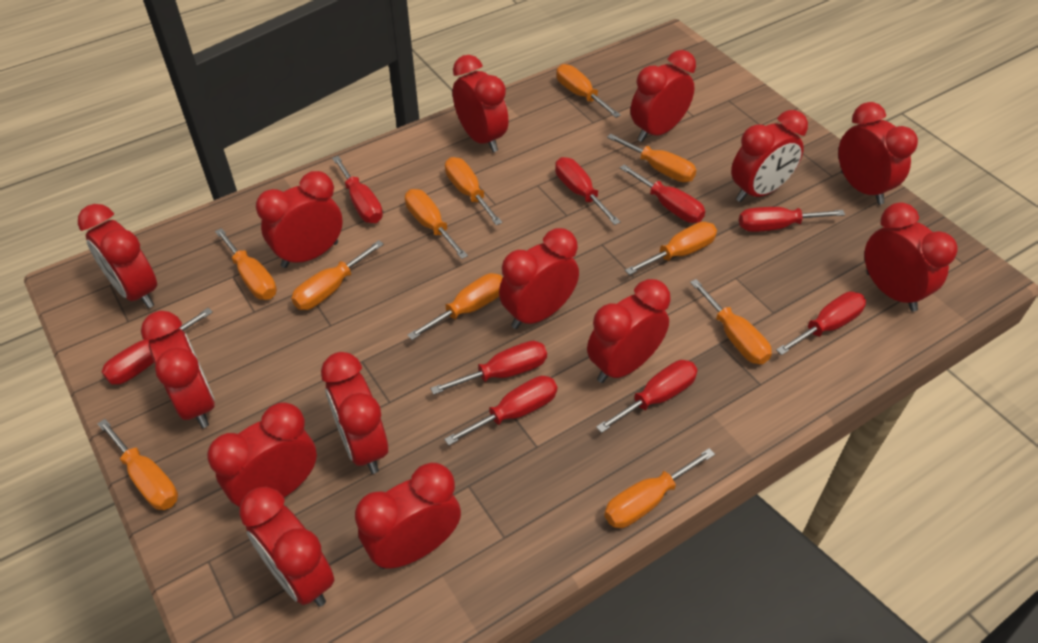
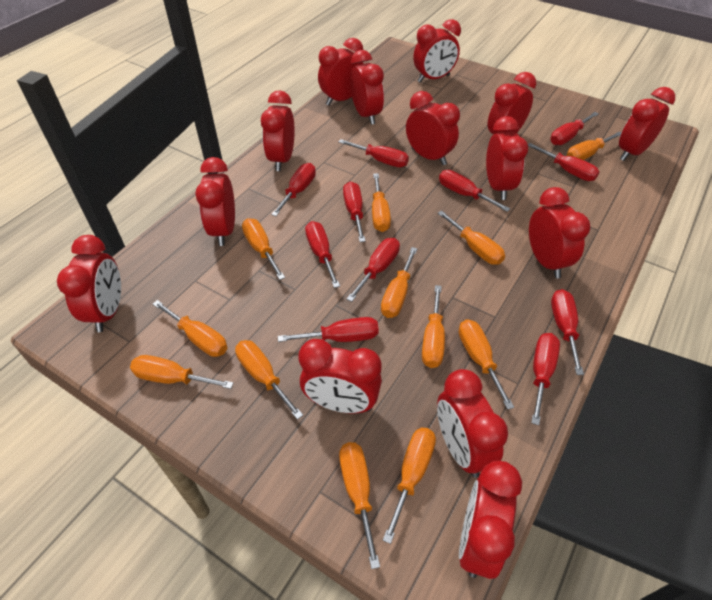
orange screwdriver: [97,419,178,510] [215,228,277,300] [291,240,384,310] [405,189,468,259] [407,273,503,340] [445,157,502,225] [556,64,621,118] [604,448,715,528] [607,134,697,182] [625,222,717,275] [690,279,772,364] = 11 -> [130,355,234,389] [153,300,228,357] [235,340,303,420] [242,218,285,280] [339,442,380,569] [372,173,391,232] [381,247,417,318] [383,428,436,544] [422,285,445,368] [438,210,505,265] [459,319,514,410] [566,131,621,160] = 12
red screwdriver: [101,308,213,385] [332,156,383,223] [430,341,547,395] [444,376,557,446] [555,157,620,225] [596,360,698,433] [620,165,705,223] [739,207,845,232] [776,292,866,355] = 9 -> [271,163,316,216] [278,317,379,342] [305,221,340,288] [339,139,409,167] [343,182,365,242] [347,238,400,302] [439,170,511,212] [528,143,599,181] [531,333,560,425] [550,112,598,145] [551,289,584,375] = 11

